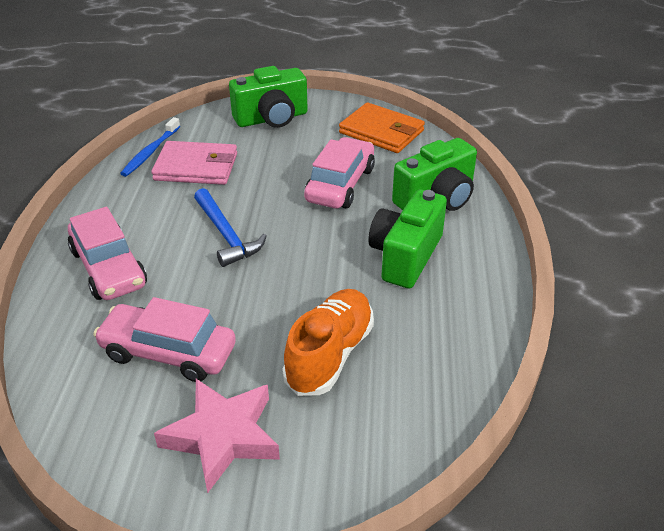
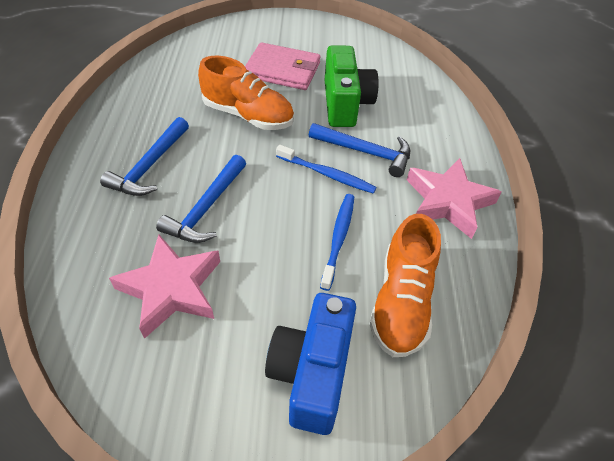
blue camera: none = 0 -> [265,293,356,435] = 1
blue hammer: [194,188,267,267] = 1 -> [100,117,189,196] [156,155,246,243] [309,123,410,177] = 3
blue toothbrush: [120,117,180,177] = 1 -> [276,145,377,194] [320,194,354,291] = 2
green camera: [229,66,308,128] [368,190,447,289] [392,138,477,211] = 3 -> [325,45,379,127] = 1
orange shoe: [282,289,374,396] = 1 -> [198,56,294,130] [369,214,441,357] = 2
orange wallet: [339,102,425,153] = 1 -> none = 0
pink car: [68,207,147,300] [93,297,236,382] [304,137,375,208] = 3 -> none = 0
pink star: [154,379,280,493] = 1 -> [109,235,220,339] [407,158,502,239] = 2

